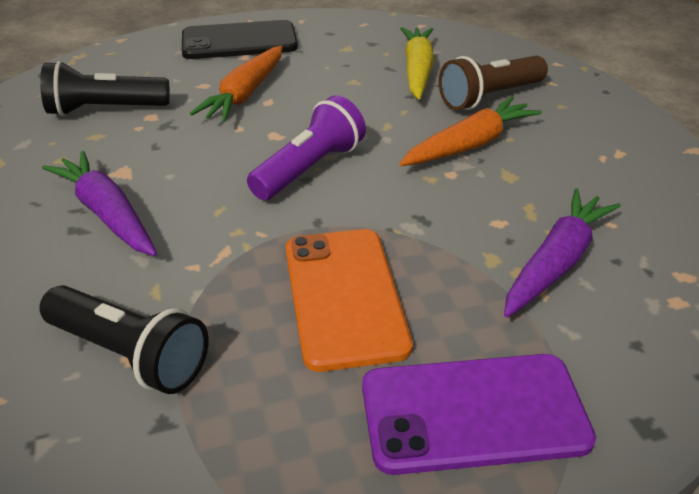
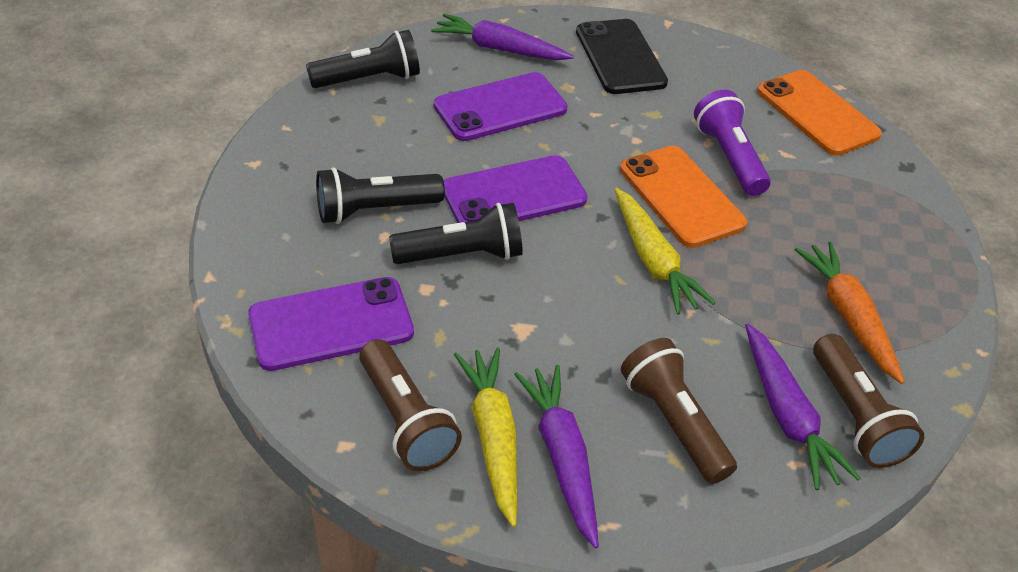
black flashlight: [39,285,209,394] [40,61,170,116] = 2 -> [306,30,420,88] [316,167,445,224] [389,203,523,264] = 3
brown flashlight: [438,56,548,110] = 1 -> [359,339,462,471] [621,338,737,484] [813,334,924,468] = 3
orange carrot: [190,46,283,122] [399,97,542,166] = 2 -> [794,242,905,384] = 1
orange phone: [286,229,413,372] = 1 -> [620,146,747,248] [757,70,882,156] = 2
purple carrot: [42,151,157,256] [504,188,621,318] = 2 -> [431,14,574,60] [514,365,599,548] [745,323,860,490] = 3
purple phone: [362,354,596,475] = 1 -> [248,277,414,371] [434,72,568,141] [444,155,587,223] = 3
yellow carrot: [400,27,434,100] = 1 -> [454,347,517,527] [614,188,716,315] = 2

